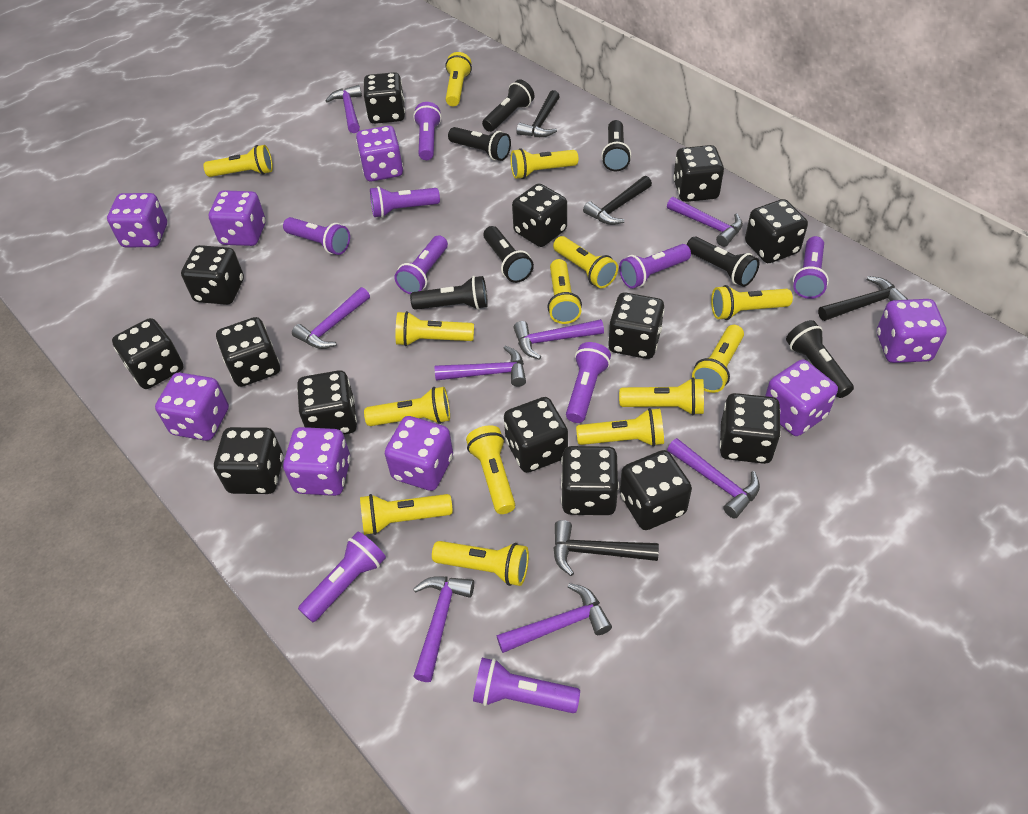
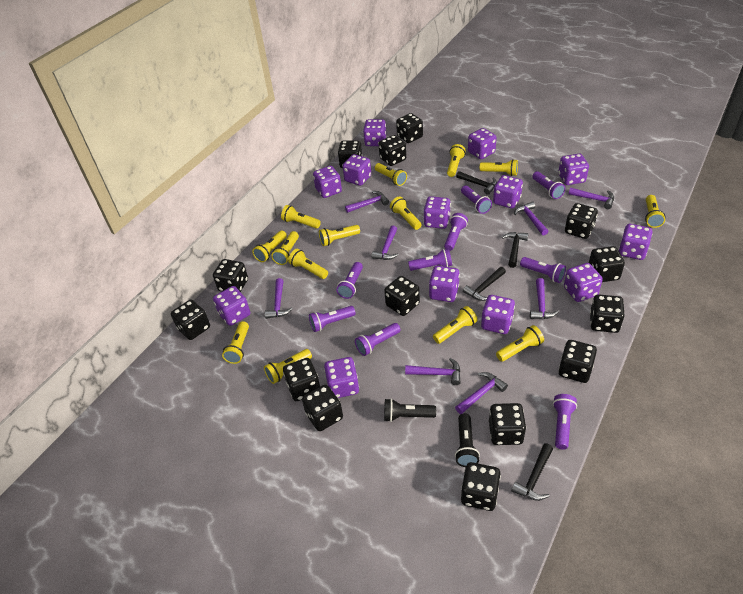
black flashlight: [410,276,488,310] [448,127,511,161] [482,79,534,132] [483,226,534,283] [601,120,631,172] [687,237,759,287] [786,320,854,398] = 7 -> [384,398,436,422] [455,413,480,467] = 2
purple dice: [107,193,167,247] [155,373,229,441] [209,190,266,246] [283,427,351,496] [356,126,403,181] [385,416,453,491] [765,359,838,436] [877,299,947,363] = 8 -> [213,286,250,326] [313,166,342,198] [324,357,359,398] [343,154,371,186] [363,119,386,146] [424,196,451,229] [429,266,460,302] [468,128,497,159] [481,295,515,334] [493,175,523,209] [558,154,589,185] [564,263,603,302] [619,224,652,260] = 13

